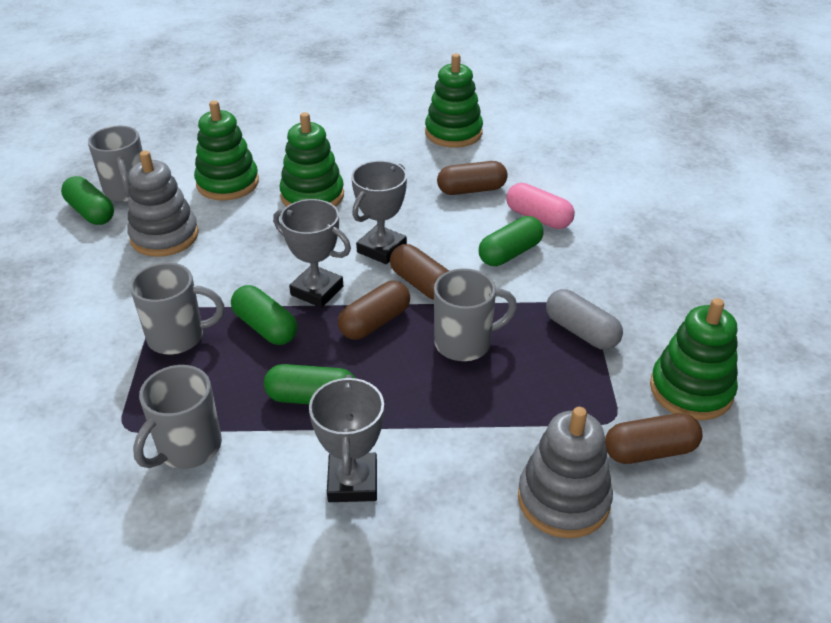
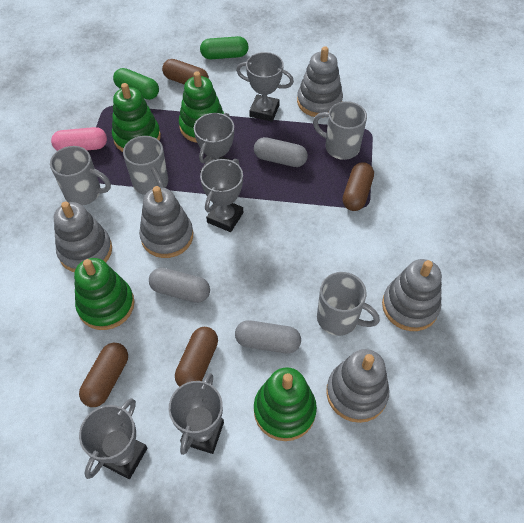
green capsule: [61,176,114,225] [231,285,298,345] [264,364,355,404] [479,216,544,266] = 4 -> [113,68,159,100] [200,36,249,59] = 2
grey capsule: [546,289,623,350] = 1 -> [149,267,210,303] [235,320,301,354] [254,137,308,167] = 3
grey stacking toy: [127,151,199,257] [518,407,613,538] = 2 -> [54,201,112,272] [139,186,193,258] [297,46,343,118] [326,349,389,423] [382,259,442,331] = 5
grey trophy: [273,199,351,308] [309,374,384,502] [351,161,407,264] = 3 -> [79,398,147,479] [169,373,224,455] [194,113,234,174] [200,159,243,232] [236,52,294,122] = 5

